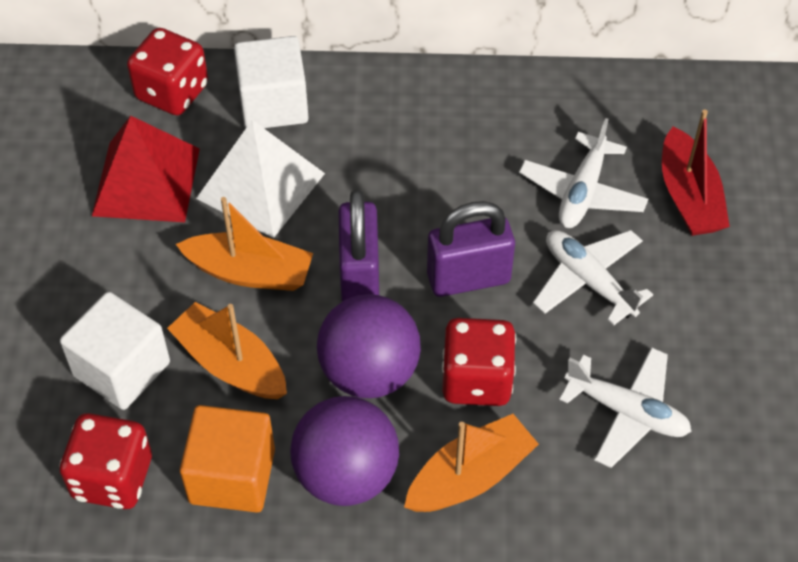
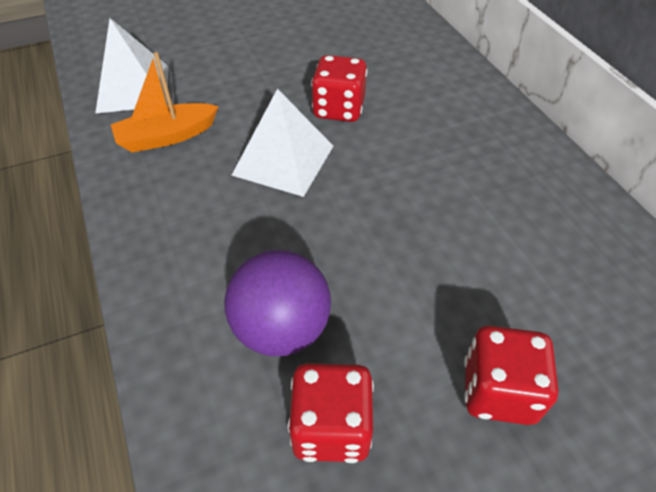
orange boat: [167,302,287,399] [176,197,313,291] [404,414,539,512] = 3 -> [111,52,219,152] = 1
orange cube: [180,405,275,513] = 1 -> none = 0
purple ball: [290,396,399,506] [317,294,421,398] = 2 -> [224,250,331,356] = 1
purple padlock: [339,189,379,302] [427,201,515,297] = 2 -> none = 0
red boat: [662,110,730,236] = 1 -> none = 0
red pyramid: [92,116,200,222] = 1 -> none = 0
white cube: [60,292,170,410] [234,36,309,128] = 2 -> none = 0
white plane: [519,118,648,228] [533,230,653,326] [559,347,692,468] = 3 -> none = 0
white pyramid: [196,120,325,238] = 1 -> [95,18,168,114] [232,88,333,197] = 2

